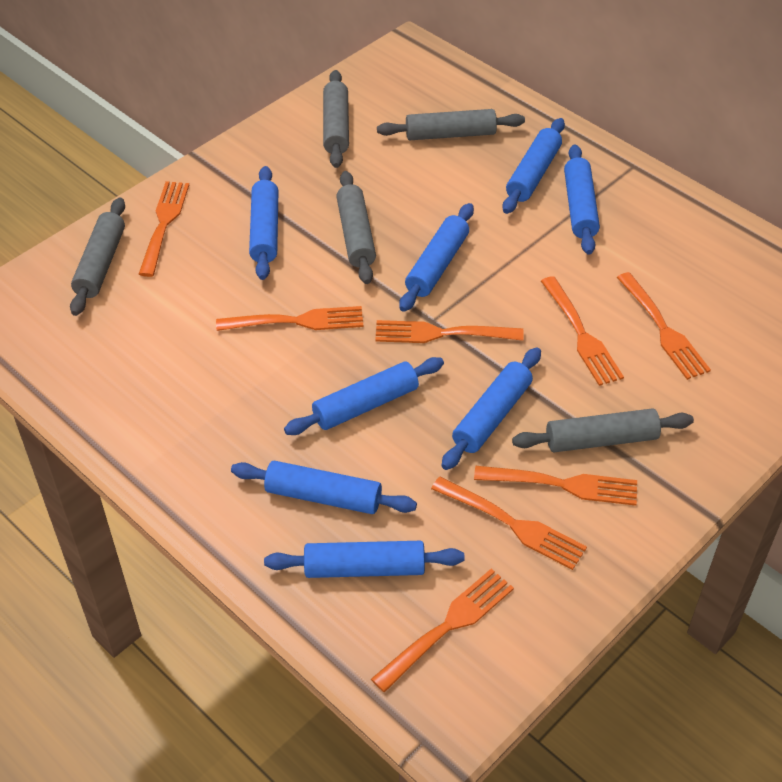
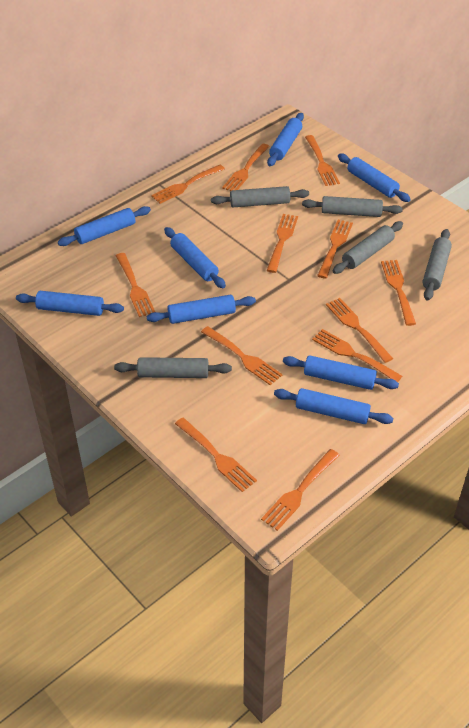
orange fork: [139,181,189,277] [216,306,364,331] [371,569,514,693] [375,320,524,343] [431,477,587,570] [474,466,637,506] [541,276,624,386] [617,272,711,380] = 8 -> [116,253,155,317] [151,165,225,204] [175,418,257,492] [201,326,282,385] [222,144,270,191] [261,449,340,531] [267,214,298,273] [305,135,340,186] [312,329,402,382] [317,220,353,278] [326,298,393,363] [381,260,416,326] = 12

